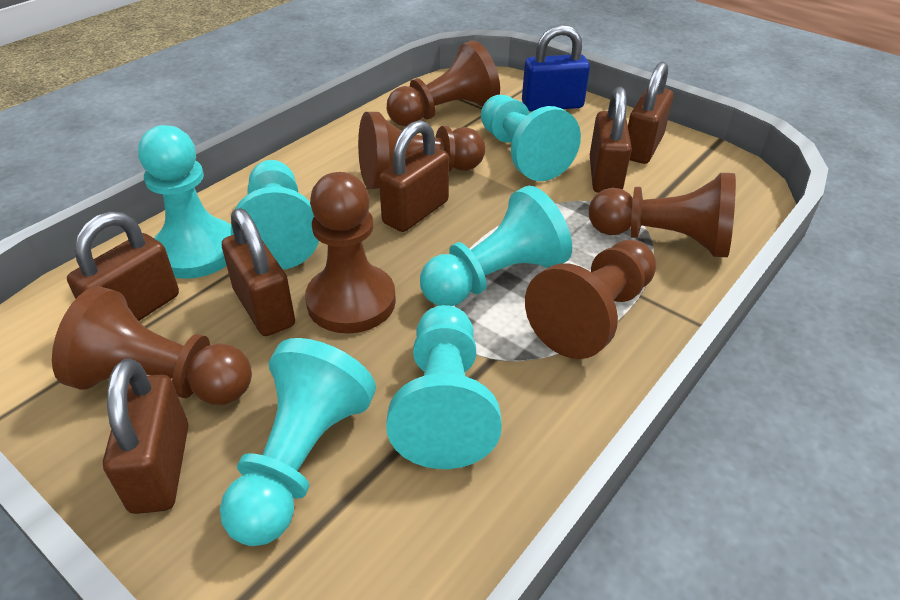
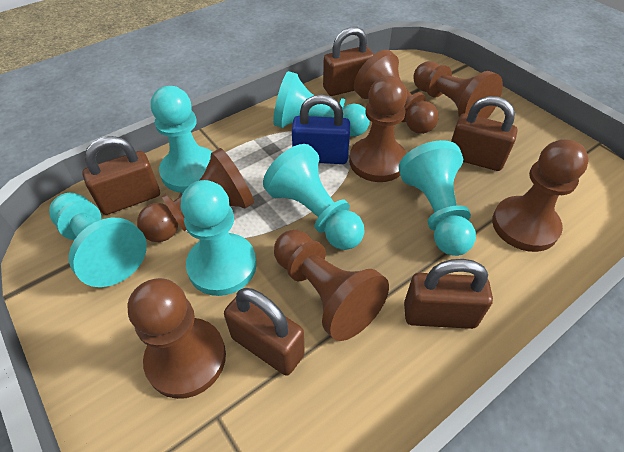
brown padlock: [67,211,179,321] [103,359,188,514] [222,208,295,336] [379,120,449,232] [590,87,632,193] [628,62,673,164] = 6 -> [82,136,160,215] [224,288,305,376] [323,27,374,96] [404,259,493,329] [451,96,518,171] = 5
brown pawn: [52,286,252,405] [305,172,396,334] [358,112,485,189] [387,40,500,127] [525,240,657,359] [589,173,736,257] = 6 -> [128,278,226,399] [137,148,254,242] [274,230,389,341] [349,76,407,182] [354,50,439,134] [413,61,503,119] [492,139,589,252] = 7

